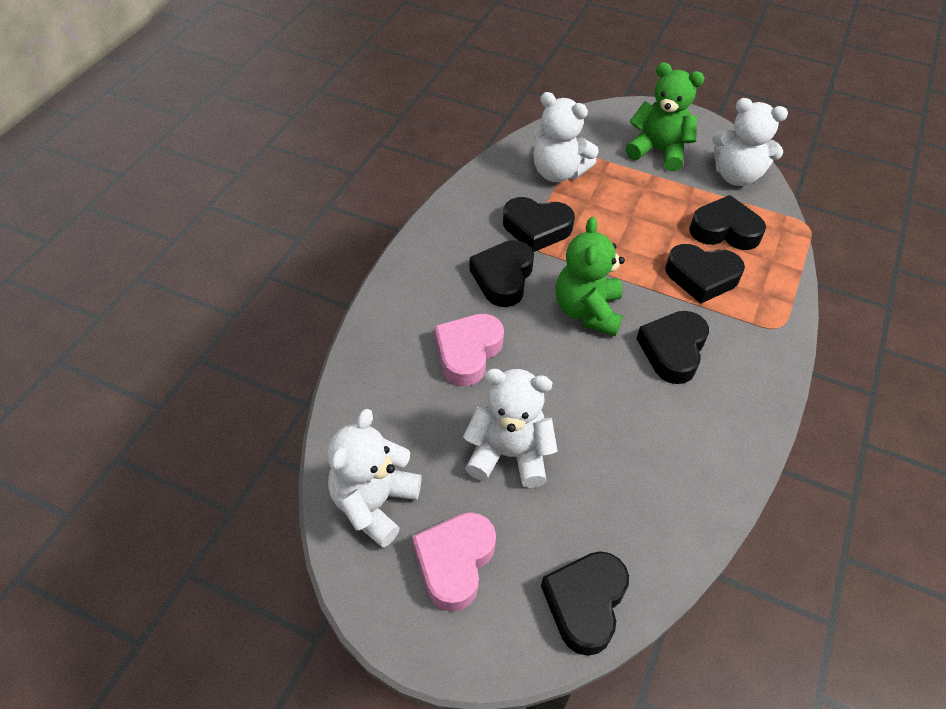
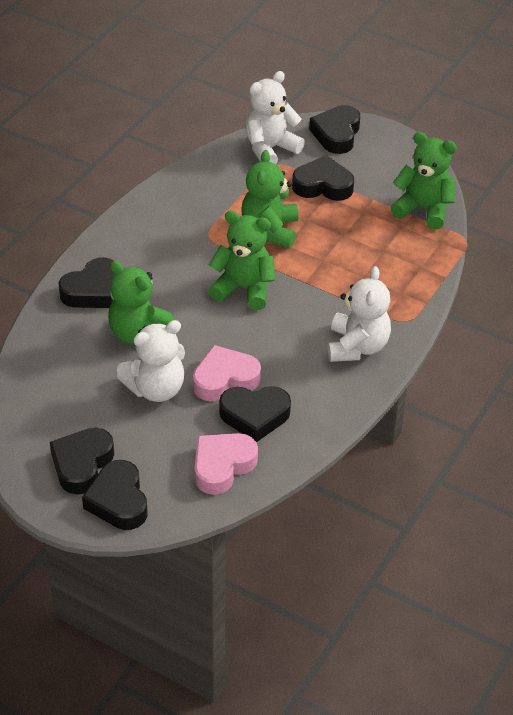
green teddy bear: [556,217,625,336] [626,62,705,172] = 2 -> [108,261,175,344] [209,211,275,310] [242,150,298,248] [390,132,457,230] = 4
white teddy bear: [327,409,422,548] [463,369,557,488] [533,92,599,182] [712,98,788,186] = 4 -> [117,320,185,402] [245,71,305,164] [328,266,391,362] = 3

